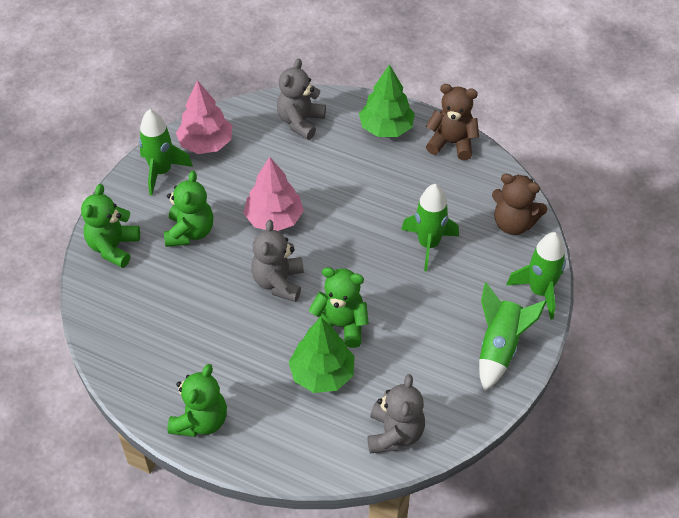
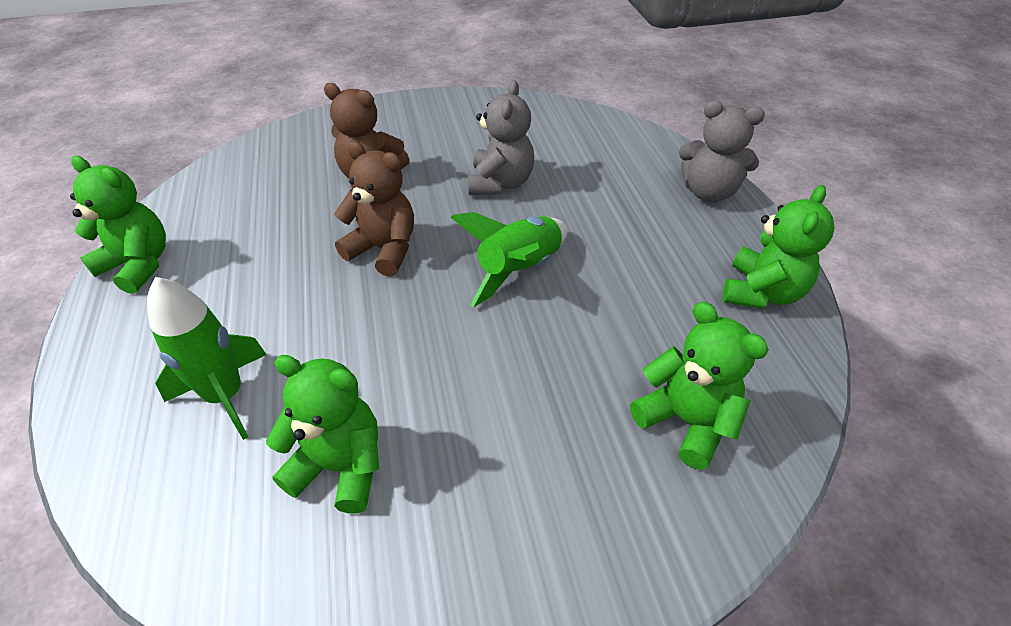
green rocket: [139,109,193,196] [401,184,459,271] [479,283,547,391] [506,232,566,320] = 4 -> [147,277,267,440] [450,212,568,307] = 2
green tree: [289,317,355,393] [359,64,415,137] = 2 -> none = 0
grey teddy bear: [251,220,304,302] [277,59,326,140] [367,374,425,454] = 3 -> [467,80,534,195] [679,101,765,202] = 2
pink tree: [176,80,232,154] [244,157,304,231] = 2 -> none = 0

